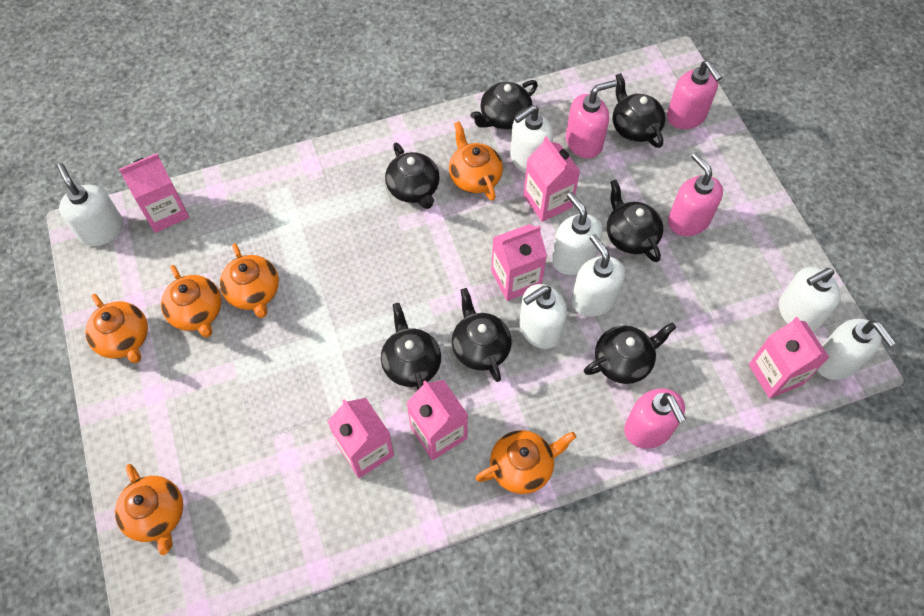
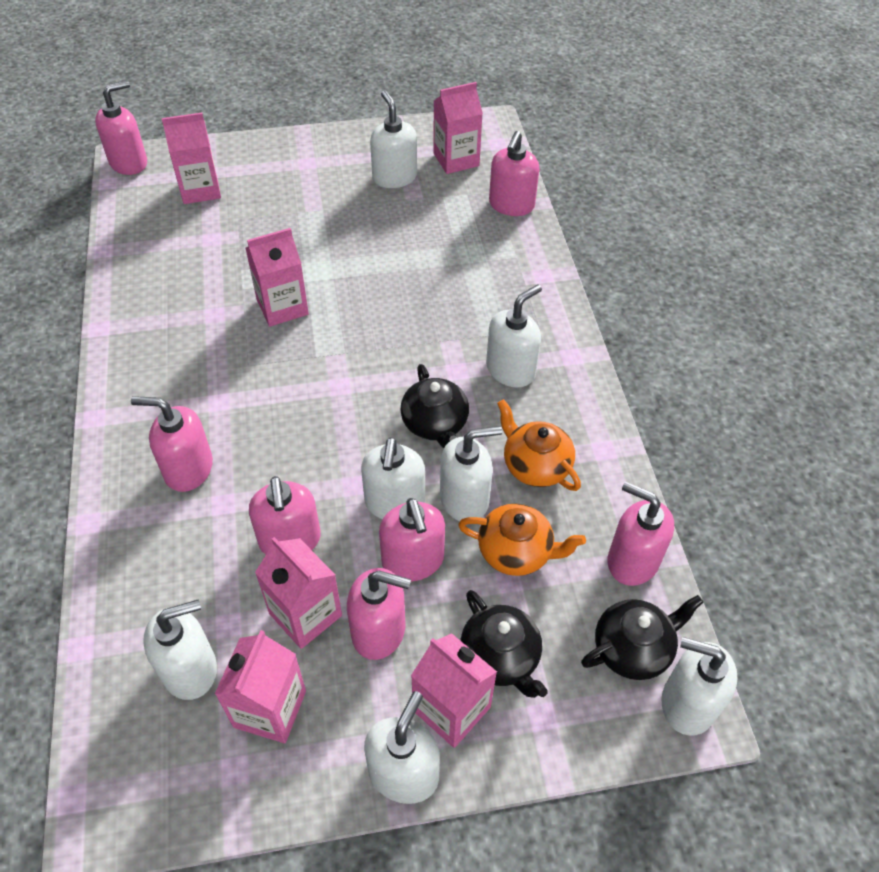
black teapot: [381,303,441,390] [385,143,440,209] [452,288,512,382] [470,80,538,130] [584,322,676,384] [607,180,663,262] [613,73,665,148] = 7 -> [400,364,469,448] [460,590,548,698] [581,595,703,680] = 3
orange teapot: [85,294,148,363] [115,464,183,555] [161,265,221,338] [220,243,279,318] [449,121,503,201] [475,430,576,494] = 6 -> [458,504,586,576] [497,399,581,491] = 2
pink soap dispenser: [566,80,617,159] [624,388,686,449] [667,61,722,129] [668,153,723,236] = 4 -> [95,80,147,175] [131,396,213,492] [249,476,321,554] [347,568,411,660] [379,498,445,581] [489,131,539,216] [608,482,674,586] = 7

